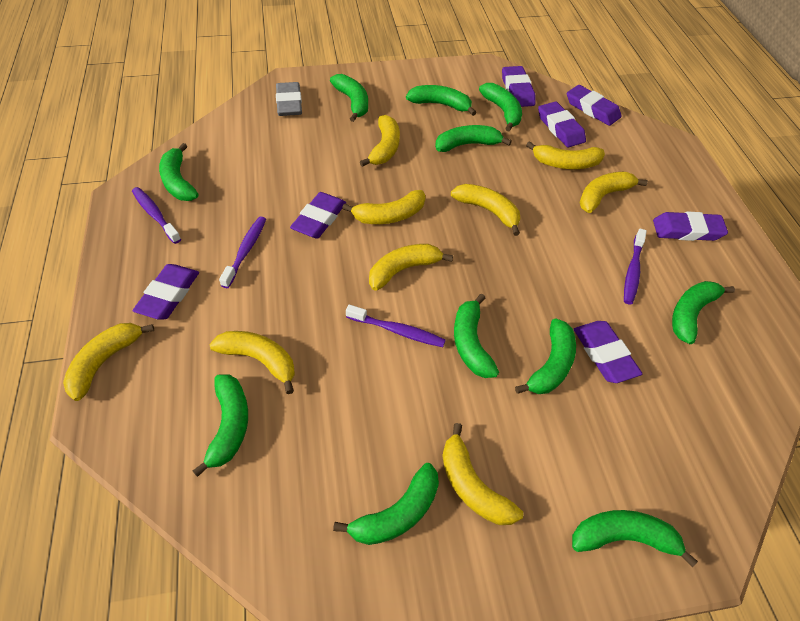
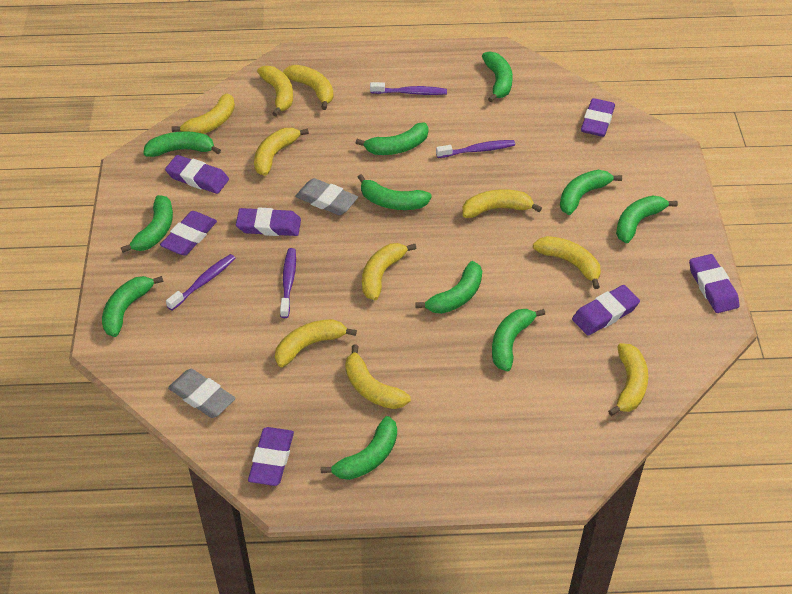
grey eraser: [276,82,302,116] = 1 -> [168,369,236,418] [295,178,358,215] = 2
yellow banana: [63,323,154,401] [209,331,295,394] [342,190,426,224] [360,115,400,167] [369,244,453,291] [442,423,523,525] [451,184,520,236] [526,141,605,169] [579,172,648,213] = 9 -> [172,94,235,134] [254,128,309,176] [257,66,293,116] [275,319,357,367] [283,65,334,110] [345,344,411,409] [362,243,417,301] [462,189,542,218] [533,236,601,289] [608,343,648,416] = 10

